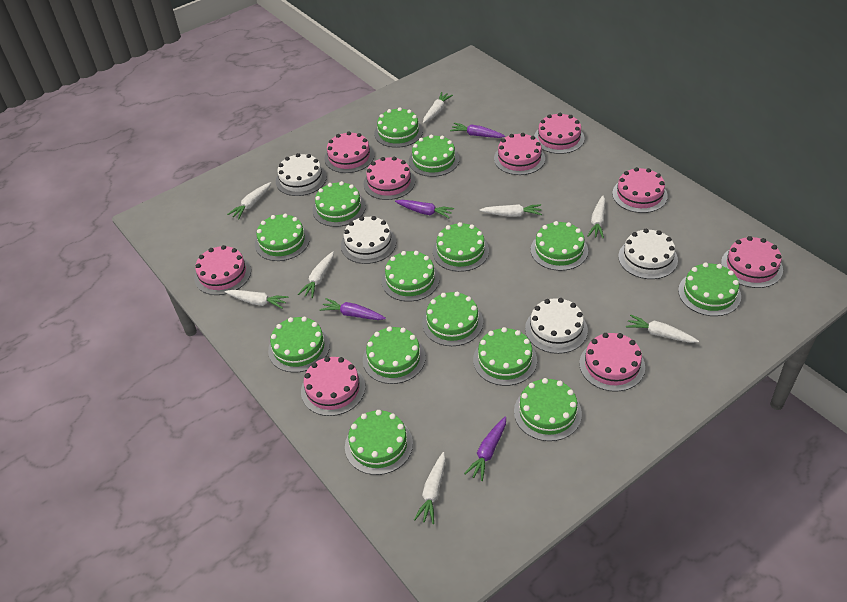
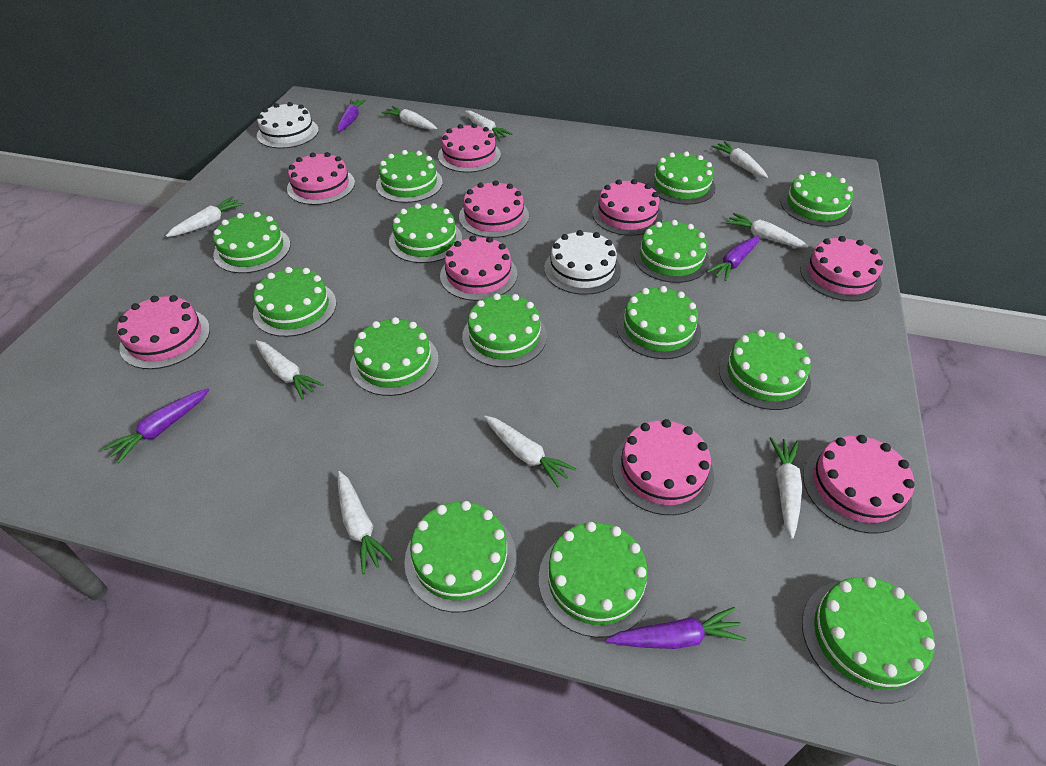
white cake: [276,153,327,196] [341,216,396,264] [525,298,588,354] [618,229,678,279] = 4 -> [257,102,319,148] [544,230,621,295] = 2
white carrot: [225,290,288,309] [227,182,271,220] [298,252,334,298] [414,452,446,524] [423,92,453,124] [479,204,542,217] [588,196,605,238] [626,314,699,343] = 8 -> [166,197,244,237] [255,340,324,400] [338,471,393,574] [381,106,437,130] [465,111,513,140] [484,416,576,487] [711,141,768,178] [726,213,809,248] [770,437,802,539] = 9

